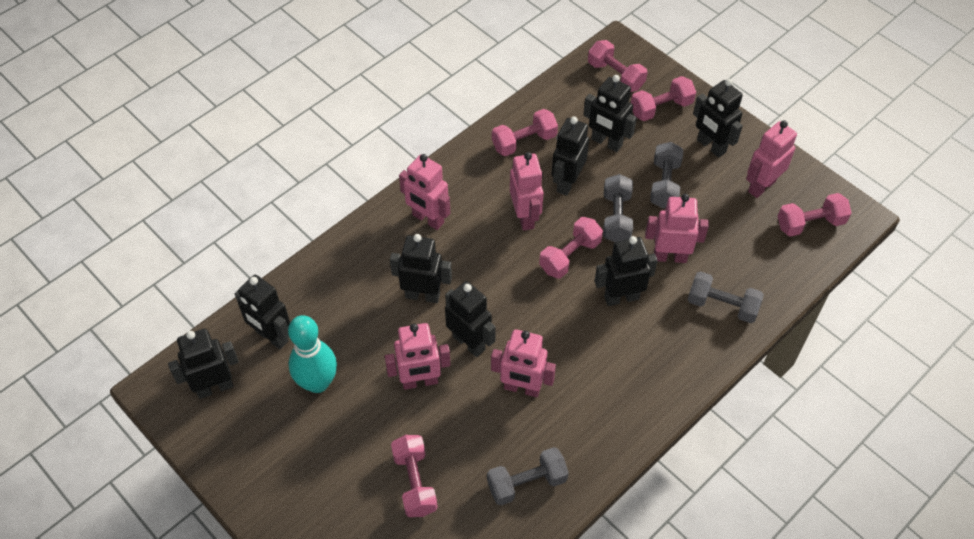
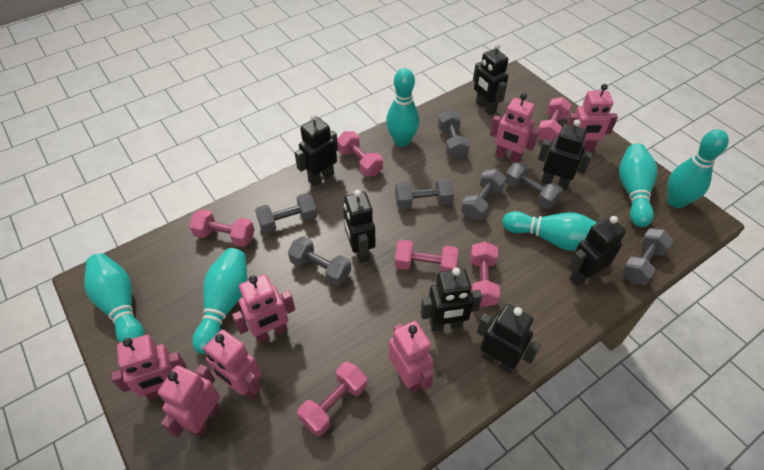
black robot: [168,328,239,399] [235,275,290,350] [390,234,452,303] [445,281,496,357] [551,116,589,196] [583,75,637,152] [595,236,658,306] [693,79,743,158] = 8 -> [294,114,338,186] [343,190,376,263] [421,267,482,332] [473,43,508,115] [477,304,541,374] [538,119,593,191] [568,216,626,286] = 7
grey dumbbell: [487,447,569,505] [603,174,633,242] [650,142,683,208] [687,271,764,323] = 4 -> [255,193,317,234] [288,236,351,286] [395,178,454,209] [438,110,470,160] [461,169,506,220] [505,162,563,209] [622,228,673,285] = 7
pink robot: [385,323,451,390] [399,154,450,230] [491,329,556,397] [510,152,544,231] [645,194,709,263] [746,120,797,198] = 6 -> [111,335,187,400] [158,364,220,438] [203,330,261,399] [232,274,295,343] [389,321,434,394] [490,93,539,163] [567,84,618,152] = 7
turquoise bowling pin: [288,315,337,393] = 1 -> [84,253,144,343] [192,248,247,354] [386,68,419,147] [502,211,597,251] [619,143,657,227] [667,129,729,208] = 6

